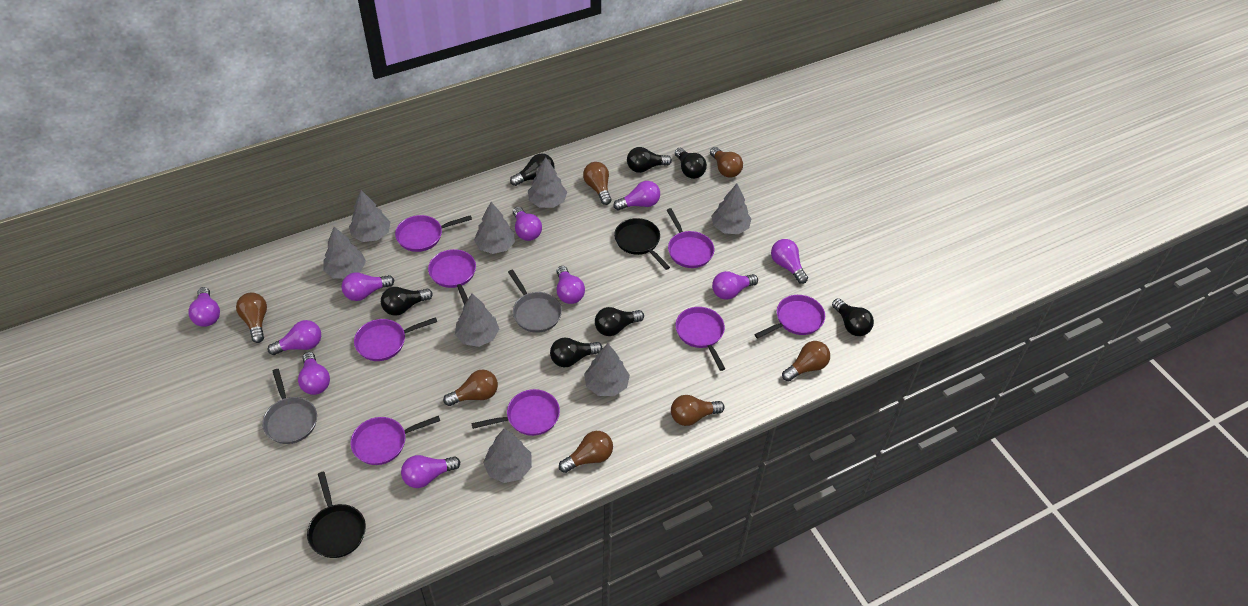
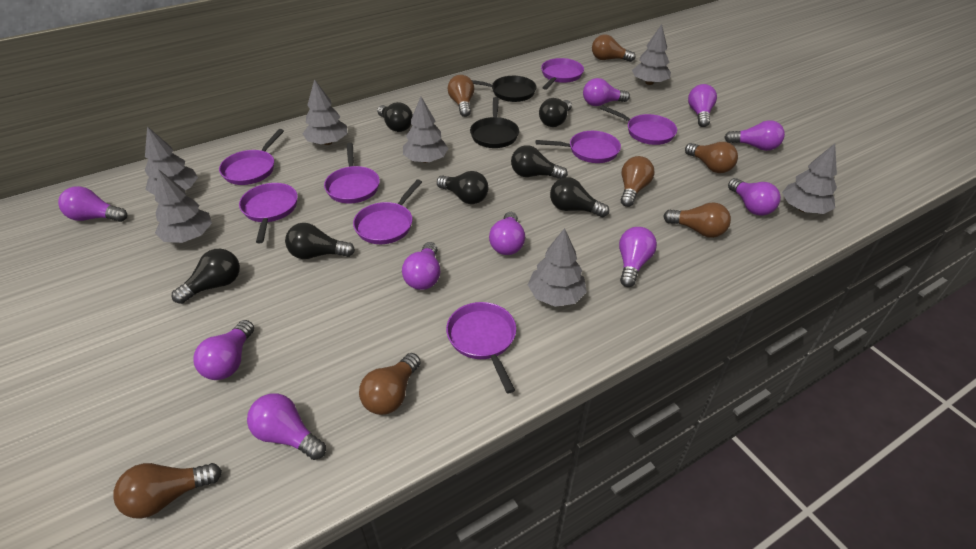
grey pan: [262,369,317,444] [508,270,562,333] = 2 -> none = 0
grey tree: [323,227,366,279] [349,190,390,242] [455,294,499,347] [474,202,515,254] [483,428,532,483] [528,157,567,208] [584,343,630,396] [711,184,752,234] = 8 -> [145,126,198,195] [155,169,212,243] [303,79,347,145] [403,97,448,163] [528,228,587,307] [632,24,671,85] [782,144,837,214] = 7

